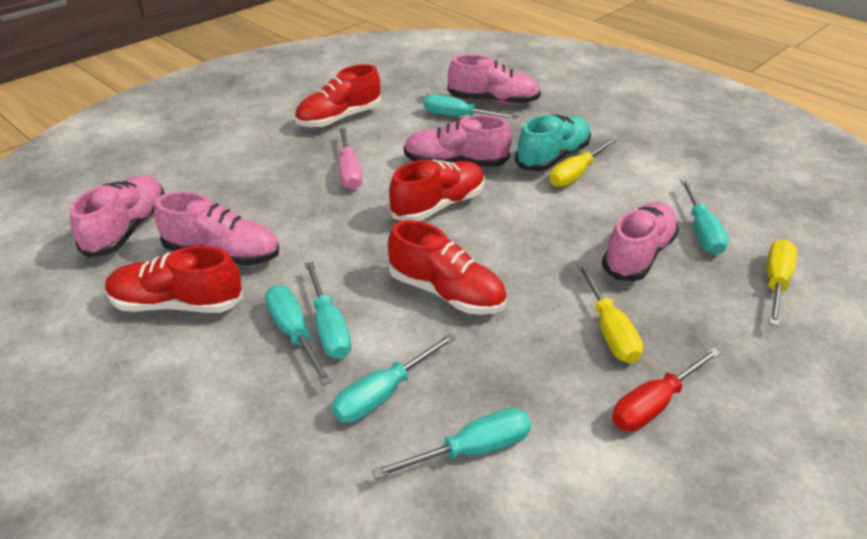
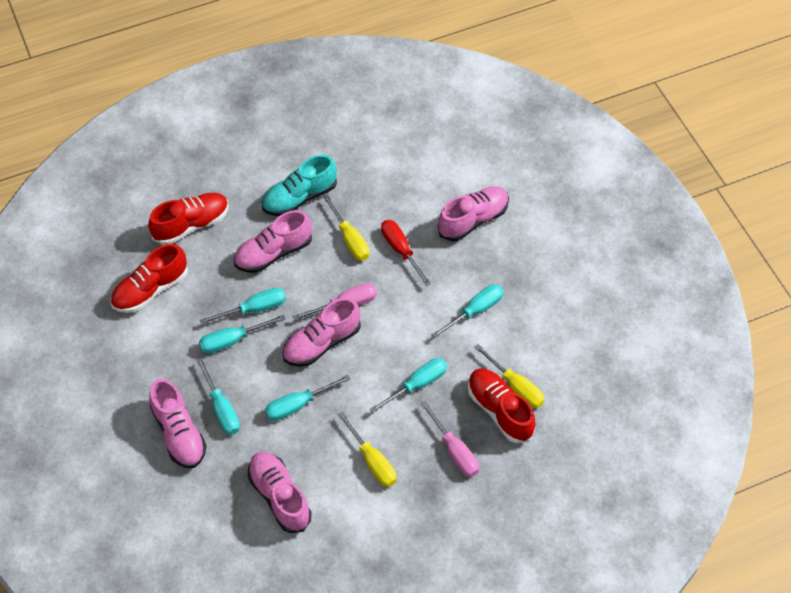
pink screwdriver: [339,128,362,190] = 1 -> [292,283,377,321] [421,401,479,477] = 2
red shoe: [105,246,244,313] [295,64,381,128] [388,220,507,315] [389,160,485,221] = 4 -> [111,244,188,313] [148,193,229,245] [468,368,536,443] = 3

